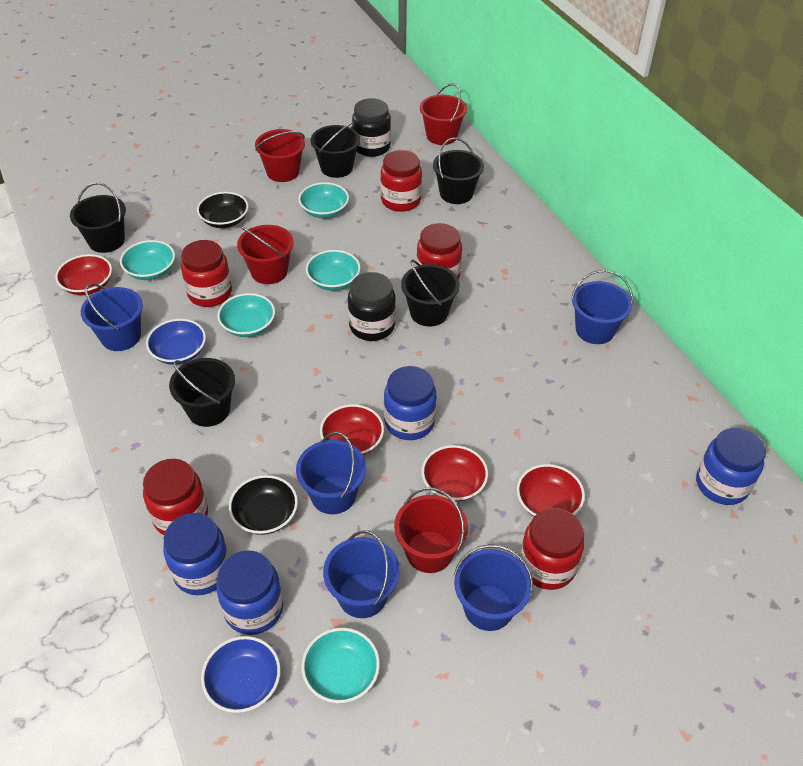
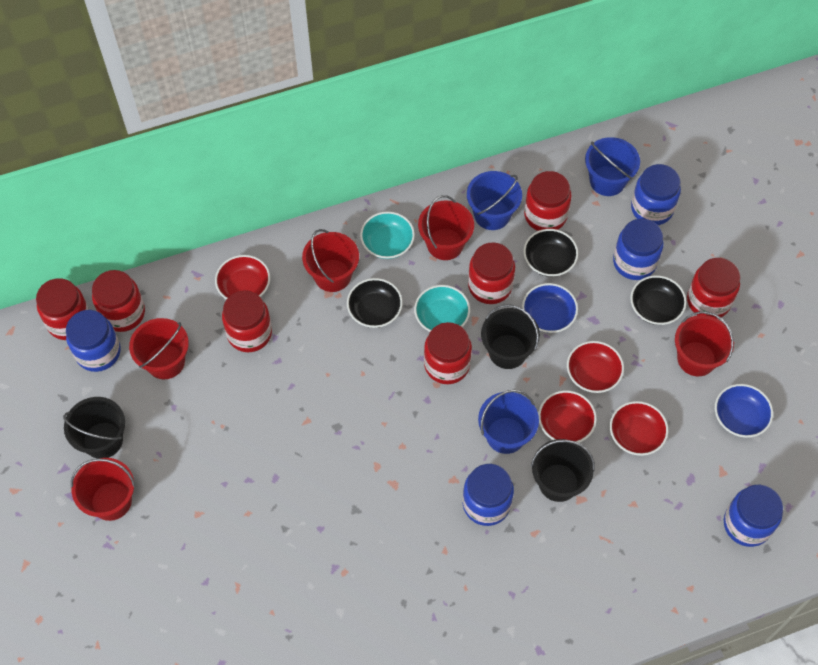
black bowl: [197,192,249,228] [229,475,298,535] = 2 -> [347,278,403,328] [524,229,578,277] [630,275,687,325] = 3
black bucket: [70,182,126,253] [169,358,235,427] [311,121,360,178] [401,260,460,326] [433,138,484,204] = 5 -> [63,397,125,459] [481,304,540,369] [531,439,595,502] = 3
black jar: [348,272,396,341] [352,98,391,157] = 2 -> none = 0
blue bucket: [81,283,143,351] [296,432,366,514] [323,530,400,618] [454,544,533,631] [571,270,633,344] = 5 -> [467,171,522,230] [478,390,539,454] [585,137,640,196] = 3
blue jar: [163,513,229,595] [216,550,283,635] [384,366,437,440] [696,428,766,505] = 4 -> [66,310,121,372] [463,464,514,526] [613,219,664,280] [631,164,681,225] [724,485,783,547] = 5
red bucket: [237,225,294,284] [255,129,305,182] [394,487,468,573] [420,83,467,145] = 4 -> [71,458,135,521] [129,318,189,379] [302,229,359,292] [418,195,474,260] [675,311,734,376] = 5
red jar: [143,459,208,535] [181,240,232,307] [380,150,422,212] [416,223,462,279] [520,508,584,590] = 5 -> [36,278,89,340] [92,270,145,332] [222,290,272,352] [424,322,472,384] [468,242,515,304] [524,171,572,231] [687,258,740,319] = 7
turquoise bowl: [120,240,175,280] [217,293,275,337] [298,182,349,218] [302,628,380,703] [306,250,360,290] = 5 -> [360,211,415,259] [414,285,470,332] = 2

